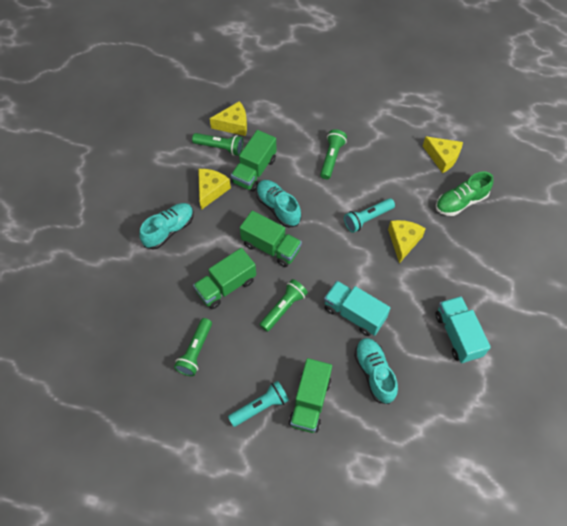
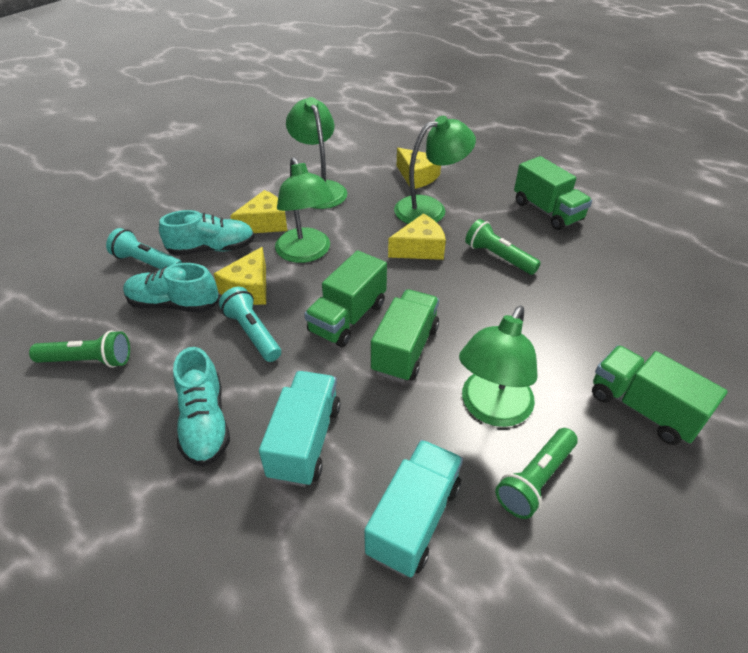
green flashlight: [174,318,212,376] [192,133,243,156] [260,279,308,332] [320,129,347,179] = 4 -> [29,330,130,368] [465,219,541,275] [495,428,578,519] = 3
green lamp: none = 0 -> [275,157,335,263] [286,97,347,209] [394,116,476,224] [459,306,538,427] = 4
green shoe: [436,172,493,216] = 1 -> none = 0

